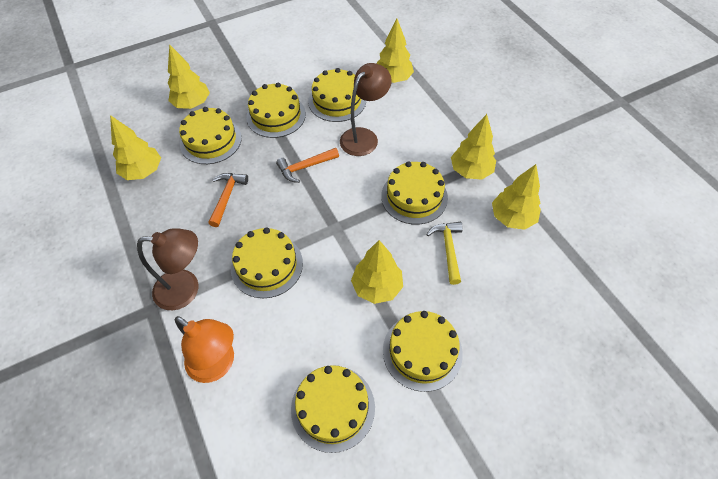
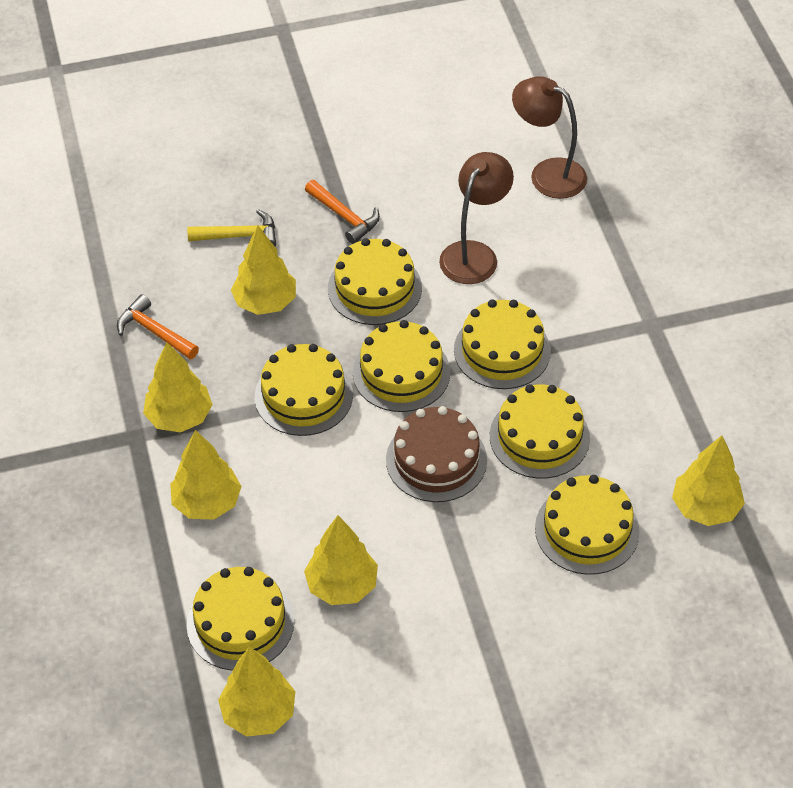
brown cake: none = 0 -> [386,406,487,502] = 1
orange lamp: [175,316,234,383] = 1 -> none = 0

